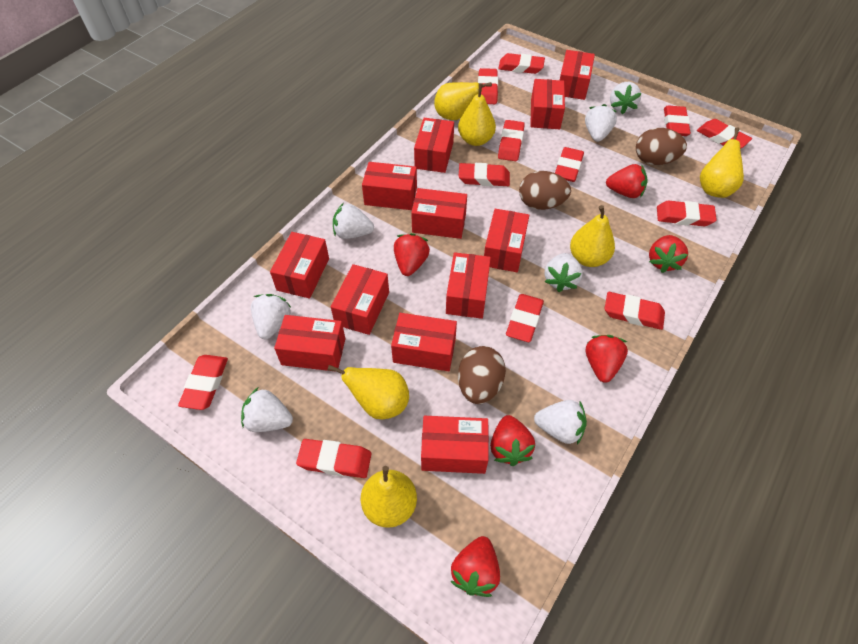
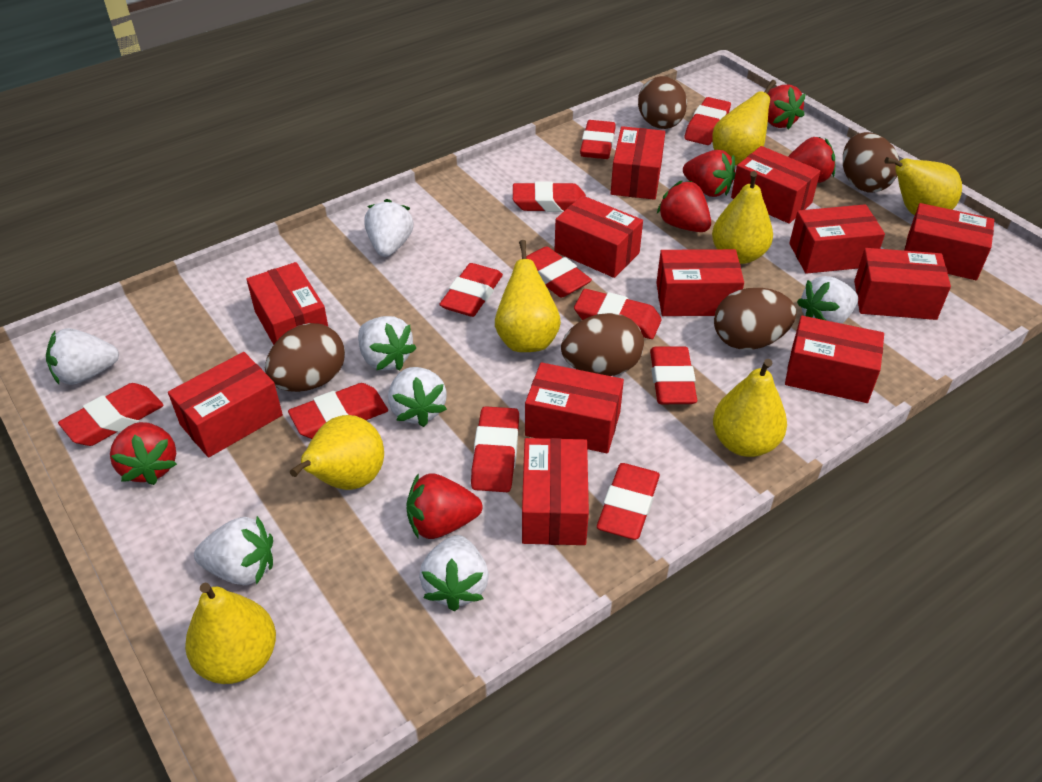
brown egg: [458,346,506,404] [519,171,571,210] [636,128,687,165] = 3 -> [265,323,345,392] [561,313,644,376] [638,76,687,129] [714,288,797,350] [843,132,899,193] = 5
red eraser: [178,355,228,410] [296,439,371,478] [459,163,510,186] [478,68,498,104] [498,53,545,74] [498,120,525,161] [506,294,544,342] [555,147,584,182] [605,292,665,330] [657,201,717,226] [664,106,691,136] [697,119,752,149] = 12 -> [58,383,164,446] [288,383,388,439] [439,263,503,317] [471,406,519,492] [513,181,586,212] [526,246,592,298] [574,289,662,339] [580,120,616,159] [597,463,660,540] [650,346,697,404] [684,97,731,145] = 11
yellow pear: [328,365,409,419] [361,466,417,528] [434,82,492,120] [458,83,496,146] [570,205,615,267] [700,127,744,198] = 6 -> [185,583,276,684] [290,415,384,490] [495,240,561,352] [712,80,776,166] [712,171,773,264] [713,359,787,457] [885,157,962,216] = 7

